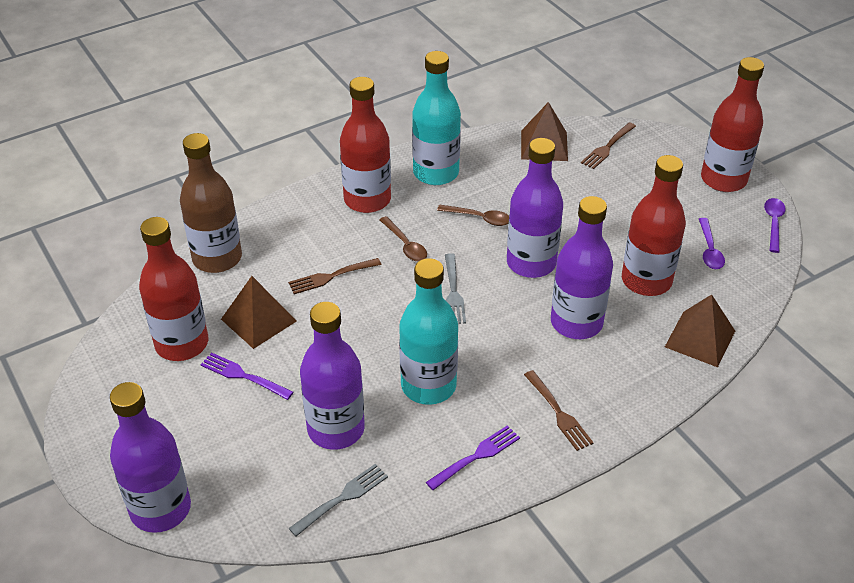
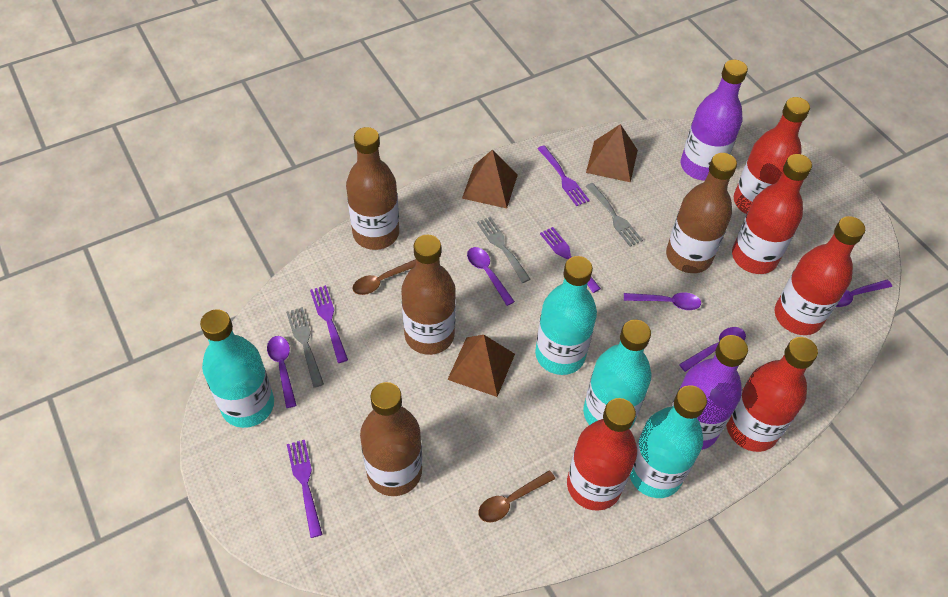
brown bottle: [180,133,242,273] = 1 -> [346,127,399,250] [360,382,422,496] [401,235,456,355] [666,153,737,273] = 4
brown fork: [288,258,381,294] [524,370,594,451] [581,122,636,169] = 3 -> none = 0
grey fork: [289,464,388,536] [445,253,466,324] = 2 -> [286,307,324,388] [477,217,531,283] [586,183,643,247] = 3
purple bottle: [110,382,191,533] [300,302,365,450] [507,138,563,278] [551,196,613,339] = 4 -> [671,335,748,450] [681,60,748,181] = 2
purple fork: [200,352,293,400] [426,425,520,490] = 2 -> [287,440,323,538] [310,285,348,363] [537,145,590,206] [540,227,601,293] = 4
purple spoon: [699,218,725,269] [764,198,786,253] = 2 -> [267,336,297,408] [467,247,515,306] [624,292,701,310] [679,327,746,372] [836,280,892,307] = 5
red bottle: [139,217,208,361] [340,77,391,213] [622,155,686,296] [701,57,764,192] = 4 -> [567,398,637,511] [726,337,818,452] [732,154,812,274] [734,97,810,214] [775,216,865,335] = 5
turquoise bottle: [399,258,458,405] [412,51,461,185] = 2 -> [200,309,274,428] [535,256,597,375] [583,320,651,429] [630,385,707,498] = 4

